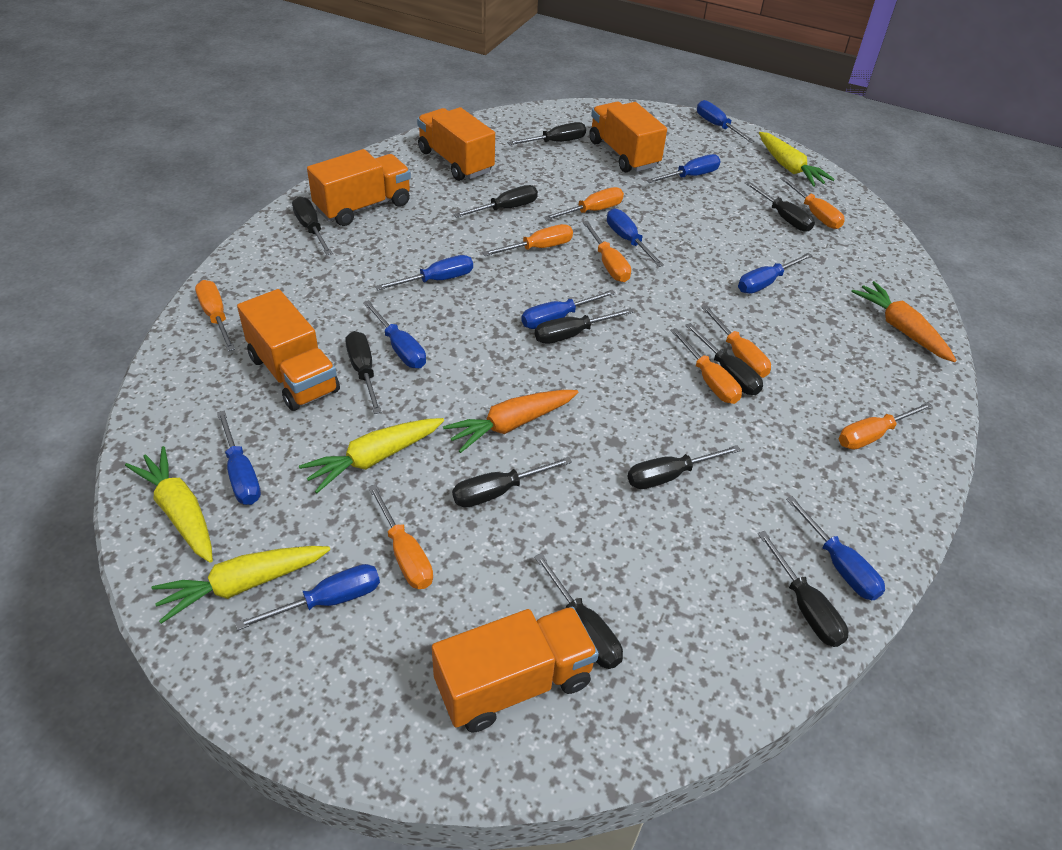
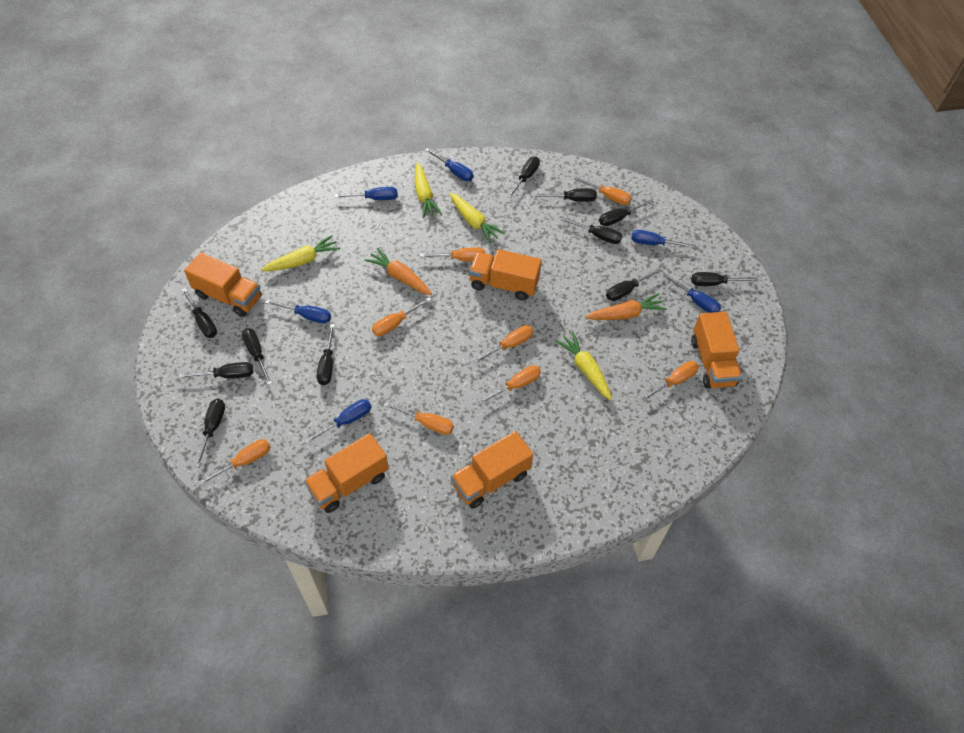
blue screwdriver: [217,410,261,505] [235,564,380,630] [363,300,426,368] [375,255,473,290] [521,290,616,329] [607,208,664,267] [646,154,721,183] [697,100,754,143] [738,253,813,294] [786,496,885,600] = 10 -> [265,300,331,324] [304,399,371,444] [335,187,398,200] [425,148,473,181] [631,230,696,248] [663,273,721,313] = 6
orange screwdriver: [195,280,235,351] [368,484,433,589] [482,224,573,256] [543,187,624,221] [582,221,631,282] [670,328,742,404] [701,305,771,378] [780,177,845,229] [839,402,933,450] = 9 -> [197,439,271,486] [372,297,431,336] [384,402,454,435] [420,247,485,261] [473,325,533,364] [478,365,541,405] [574,176,632,205] [641,361,699,401] = 8

